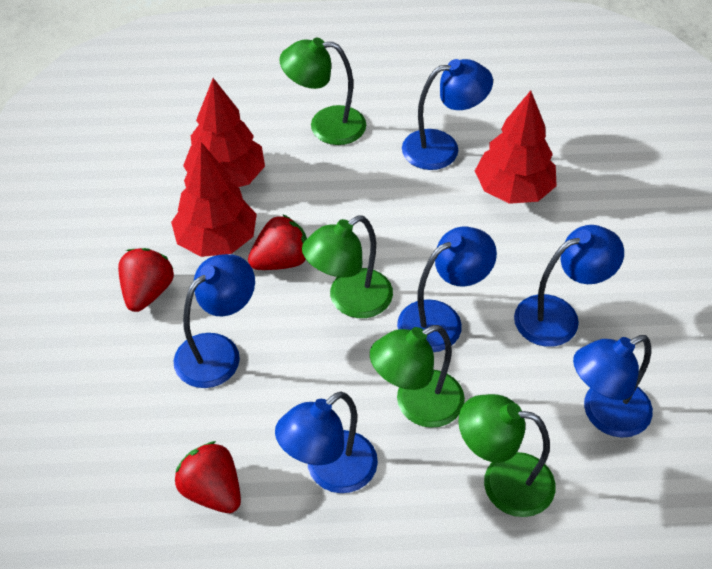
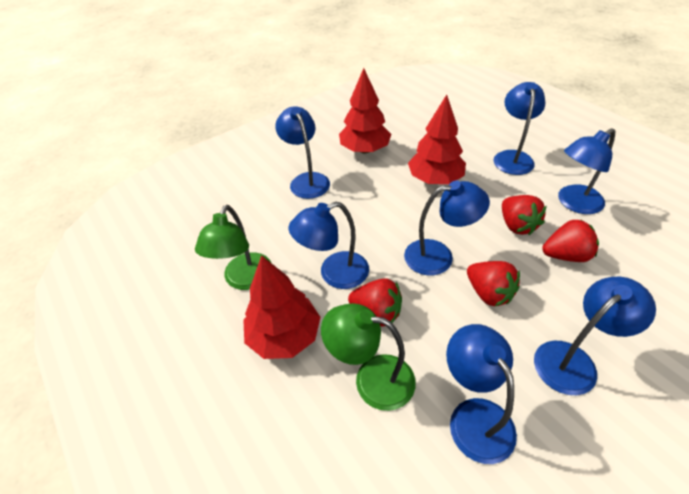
blue lamp: [174,254,255,388] [275,391,378,493] [397,227,497,352] [402,59,493,170] [514,225,624,347] [573,335,653,438] = 6 -> [275,106,330,199] [288,202,369,289] [404,180,490,276] [446,324,517,464] [494,82,545,175] [534,277,656,395] [558,128,615,214] = 7
green lamp: [280,38,366,145] [302,216,393,318] [370,325,465,428] [458,394,556,517] = 4 -> [195,205,271,290] [321,303,416,411] = 2
red strawberry: [118,248,174,312] [175,441,241,513] [248,214,307,270] = 3 -> [348,278,402,327] [467,261,520,306] [502,195,547,235] [542,219,599,262] = 4

